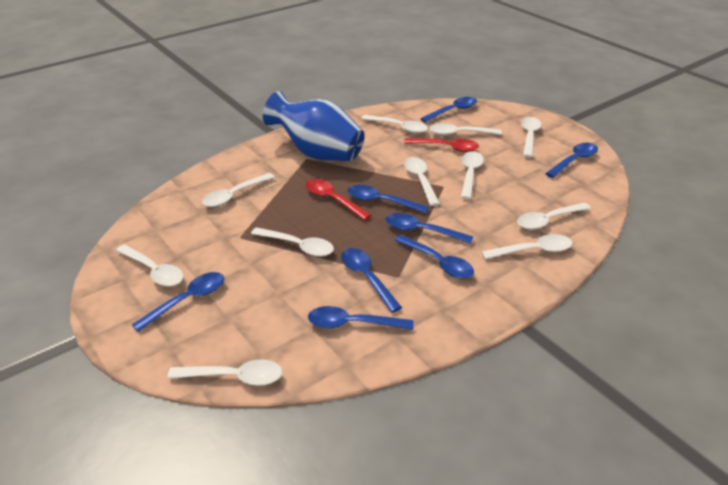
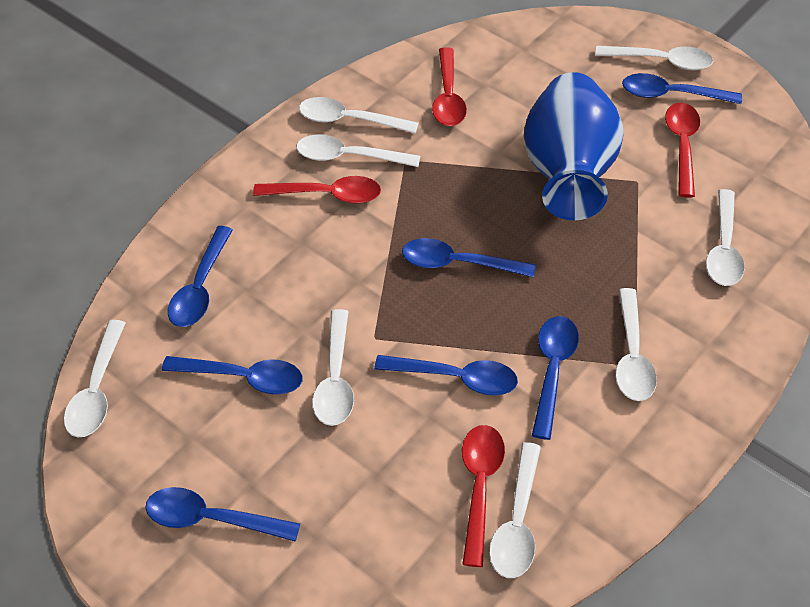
blue spoon: [132,272,224,332] [308,306,414,330] [341,248,402,313] [348,185,429,213] [386,213,473,244] [395,235,474,279] [420,97,477,123] [545,143,598,178] = 8 -> [145,487,300,542] [162,356,303,395] [168,226,233,327] [374,355,518,396] [402,238,536,278] [532,316,579,440] [622,73,742,104] = 7
red spoon: [305,179,371,220] [404,138,479,152] = 2 -> [253,176,381,204] [432,47,467,126] [462,425,505,567] [665,103,700,198] = 4
white spoon: [116,244,184,286] [167,359,283,386] [202,173,275,207] [251,227,334,257] [361,115,428,133] [404,157,440,206] [429,123,502,135] [461,152,484,199] [482,234,573,259] [517,203,591,230] [521,117,542,158] = 11 -> [64,320,125,437] [296,134,420,167] [299,97,419,134] [312,309,354,426] [489,442,541,578] [595,46,713,71] [615,288,657,401] [706,189,745,286] = 8

